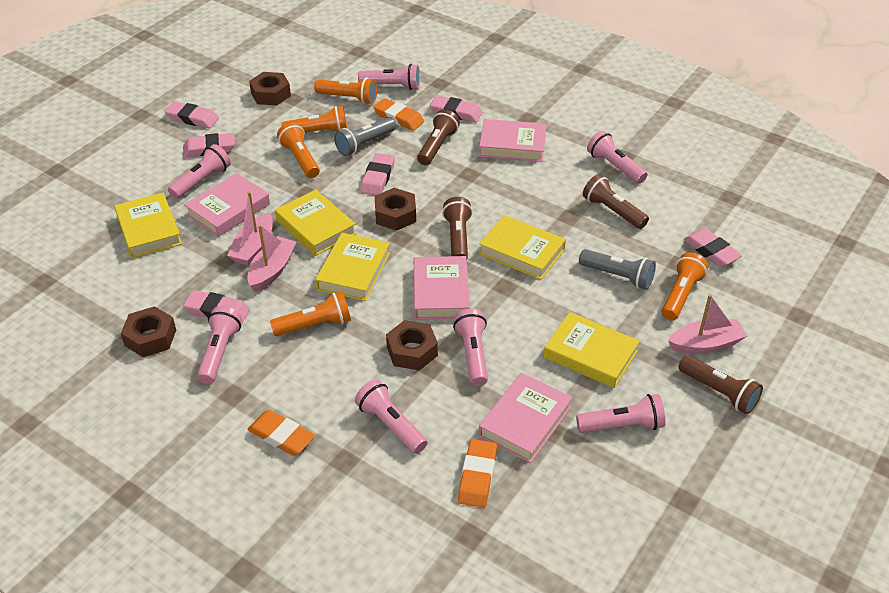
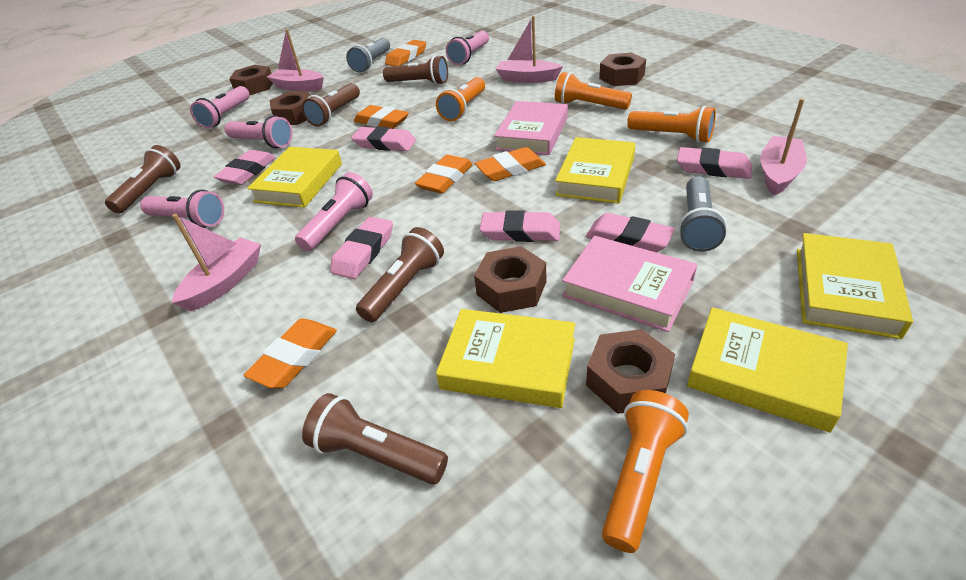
brown flashlight: [417,109,460,165] [442,197,472,259] [583,174,649,229] [678,355,763,414] = 4 -> [105,145,180,214] [302,83,360,127] [302,393,448,485] [356,227,444,322] [383,55,448,85] = 5
brown nut: [121,306,176,357] [249,72,291,105] [375,188,416,231] [386,320,438,371] = 4 -> [229,65,273,95] [270,92,310,125] [474,246,546,313] [586,329,675,414] [599,53,646,86] = 5
orange eraser: [247,410,315,456] [373,98,424,131] [458,439,497,508] = 3 -> [244,319,337,388] [354,105,409,129] [385,40,426,66] [415,155,473,194] [475,147,546,181] = 5
orange flashlight: [270,291,351,336] [277,122,320,178] [281,106,347,133] [314,77,377,104] [661,252,708,321] = 5 -> [436,77,485,121] [555,72,632,110] [602,390,689,553] [627,106,716,143] = 4
pink boat: [227,191,273,266] [247,225,297,292] [668,294,747,354] = 3 -> [172,214,261,311] [267,29,324,91] [496,16,563,83] [760,99,807,196] = 4
pink book: [185,173,270,237] [414,256,470,320] [478,373,572,463] [479,119,546,162] = 4 -> [494,101,568,155] [562,236,697,332] = 2
pink flashlight: [168,144,231,199] [197,306,242,384] [355,379,427,454] [358,64,420,90] [453,308,488,386] [576,394,666,433] [587,131,648,184] = 7 -> [140,190,224,228] [190,86,250,128] [224,115,292,148] [295,172,373,251] [446,31,489,65] = 5

